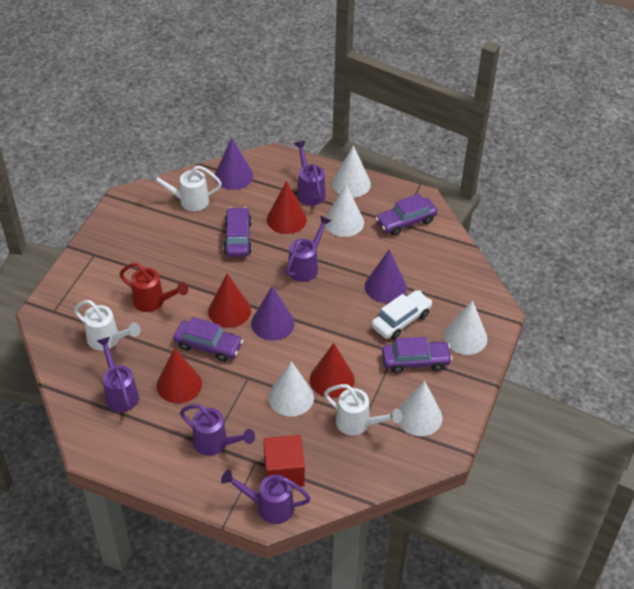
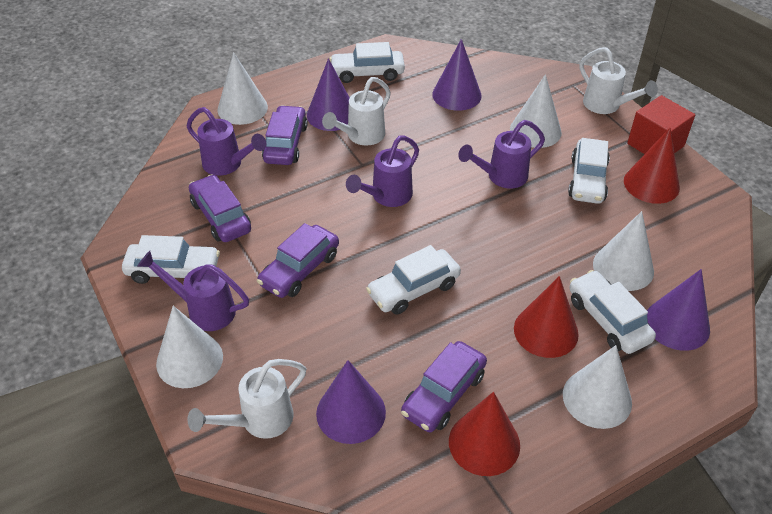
purple cone: [215,138,253,190] [251,286,295,341] [365,249,407,303] = 3 -> [307,58,350,131] [316,360,386,444] [432,39,482,111] [647,269,710,351] = 4
purple watering can: [97,337,139,412] [180,404,255,456] [221,470,311,524] [286,216,331,282] [294,141,326,206] = 5 -> [137,251,249,331] [186,107,266,176] [346,136,419,207] [458,120,545,189] = 4
red cone: [156,348,202,403] [208,273,251,328] [267,181,307,234] [310,343,355,398] = 4 -> [449,392,520,476] [514,276,579,358] [624,128,680,204] = 3
red watering can: [119,263,188,312] = 1 -> none = 0
white car: [371,290,433,339] = 1 -> [122,235,220,284] [329,42,405,83] [366,245,461,315] [568,138,610,204] [569,270,656,354] = 5

